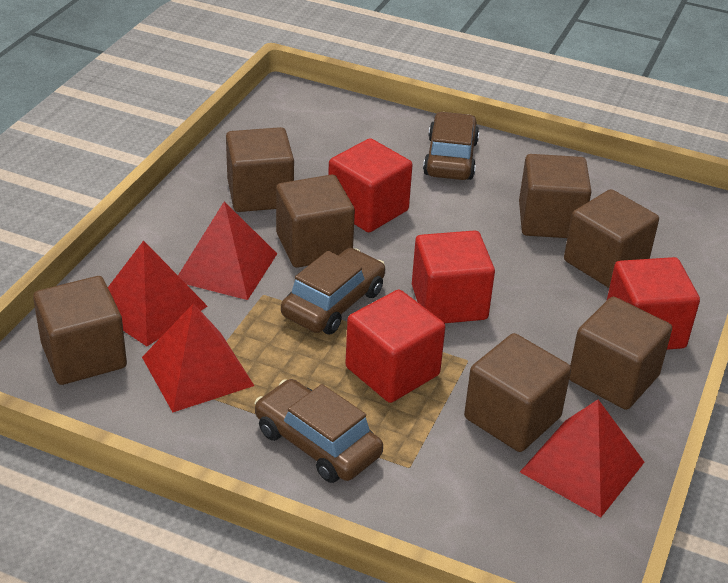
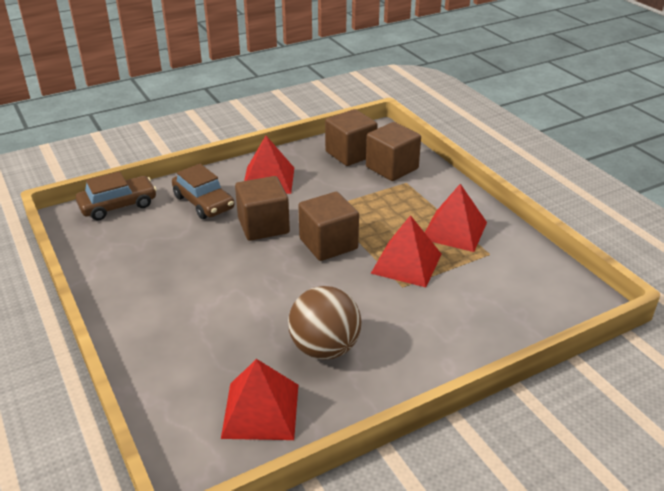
brown ball: none = 0 -> [288,286,361,360] = 1
brown car: [255,379,383,483] [281,248,385,334] [423,112,479,180] = 3 -> [76,171,157,221] [172,164,235,219] = 2
brown cube: [33,276,127,385] [226,127,294,212] [276,174,355,268] [464,333,571,452] [519,154,591,238] [564,189,659,288] [569,297,672,410] = 7 -> [235,176,290,241] [298,192,359,261] [325,109,378,166] [366,122,421,181] = 4
red cube: [328,138,412,232] [345,290,445,403] [412,230,495,323] [607,257,700,350] = 4 -> none = 0

